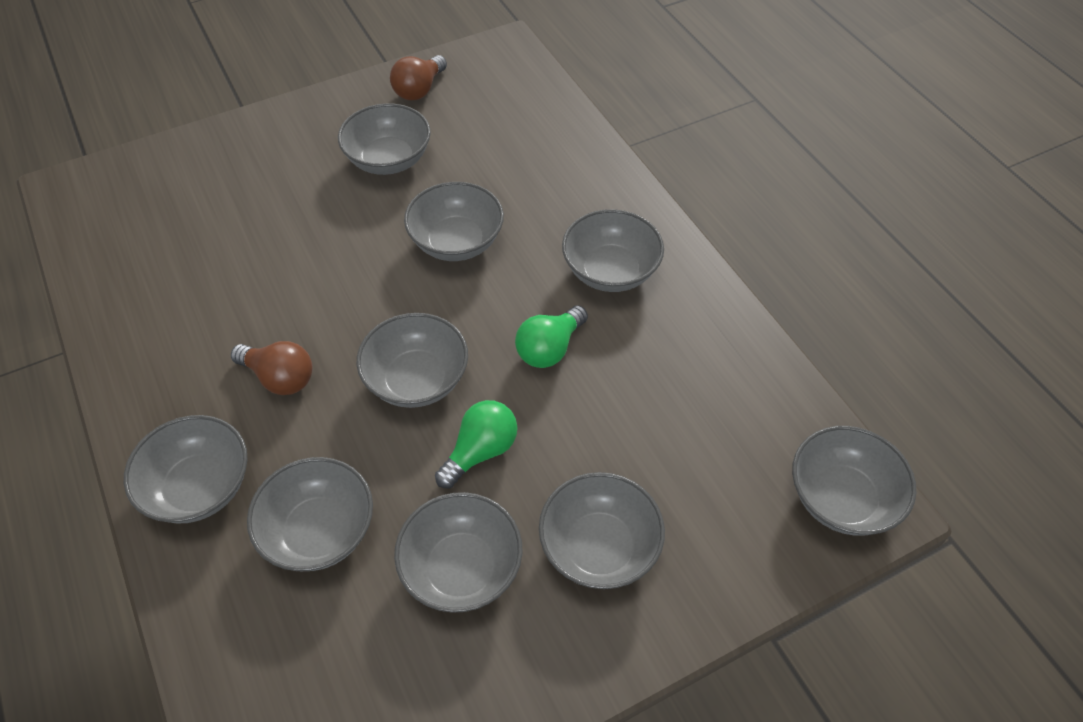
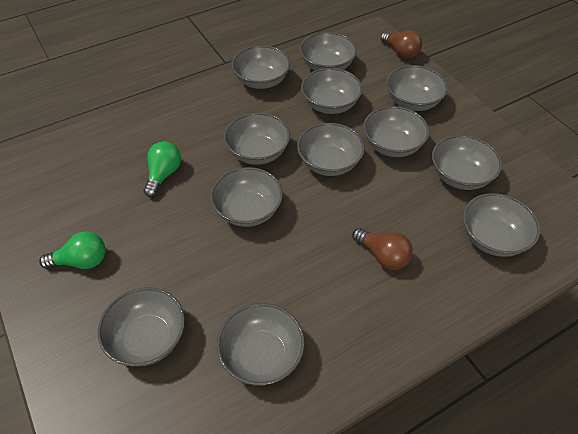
grey bowl: [124,415,248,524] [247,457,373,571] [338,103,431,175] [356,313,468,408] [394,492,523,613] [404,182,504,261] [539,472,665,589] [562,209,664,292] [792,426,916,536] = 9 -> [98,287,185,367] [210,167,283,227] [217,303,304,385] [224,113,290,165] [232,45,290,89] [297,123,365,176] [300,32,357,71] [301,68,362,114] [363,106,429,157] [386,65,448,111] [432,135,502,190] [463,193,540,257] = 12

